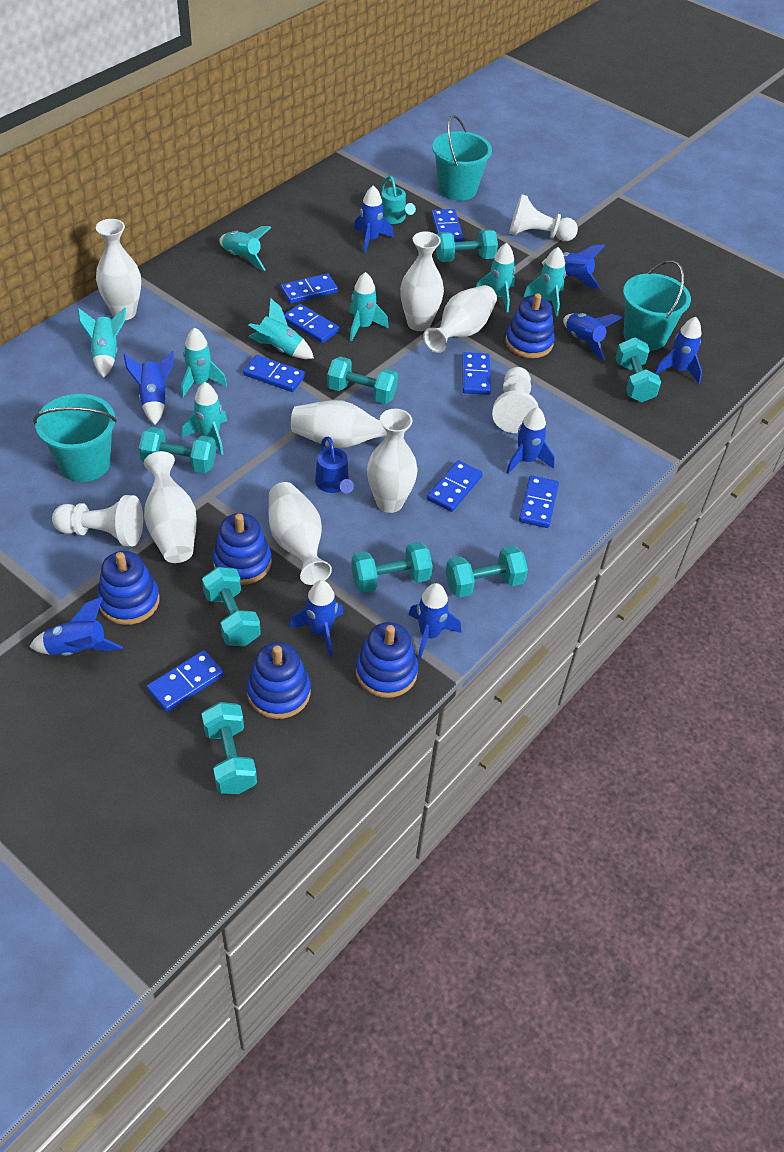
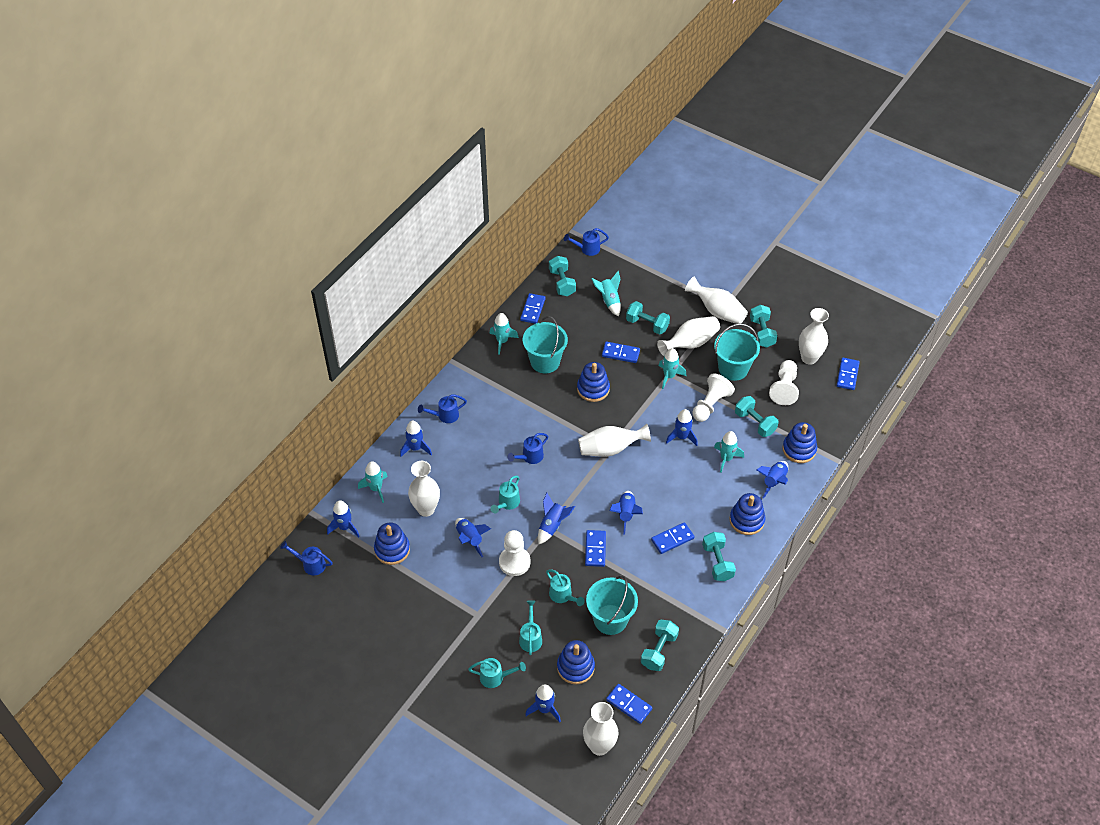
blue domino: [147,650,224,712] [243,355,305,392] [281,273,338,304] [284,304,339,343] [427,460,483,512] [432,209,463,242] [462,352,491,395] [519,475,559,528] = 8 -> [520,293,545,324] [585,530,606,567] [602,342,640,363] [606,684,652,724] [651,522,695,554] [836,358,860,390] = 6
blue rocket: [29,597,123,656] [124,351,174,425] [290,580,343,658] [354,185,394,254] [409,583,461,659] [506,407,555,474] [542,244,606,289] [563,313,622,360] [654,317,702,384] = 9 -> [327,500,360,537] [400,421,432,457] [455,518,491,557] [525,684,561,722] [538,492,575,544] [609,491,643,535] [666,409,698,446] [757,461,788,498] = 8
blue watering can: [315,436,354,493] = 1 -> [280,541,333,576] [418,394,467,423] [508,433,548,464] [564,228,609,256] = 4
turquoise dumbbell: [139,427,216,473] [202,567,261,646] [202,702,257,794] [327,356,398,404] [351,542,433,593] [436,229,498,262] [446,545,528,598] [615,337,661,402] = 8 -> [549,256,576,296] [626,301,670,335] [641,620,679,671] [702,532,736,581] [735,396,779,437] [750,305,777,348] = 6
turquoise rocket: [78,307,126,378] [181,327,227,398] [182,382,227,455] [219,226,271,271] [248,298,314,359] [349,272,389,342] [476,243,515,312] [523,247,566,317] = 8 -> [358,461,388,503] [489,313,519,355] [591,271,621,316] [659,348,686,389] [714,431,744,473] = 5
turquoise watering can: [381,176,416,224] = 1 -> [468,658,526,688] [491,476,520,513] [519,600,542,655] [546,569,585,606] = 4
white vase: [96,219,141,320] [144,451,197,563] [269,482,332,585] [291,400,404,448] [367,409,418,513] [400,231,444,331] [423,285,497,353] = 7 -> [408,461,440,517] [578,424,651,457] [583,702,619,756] [657,316,720,356] [685,276,748,324] [799,308,829,365] = 6

